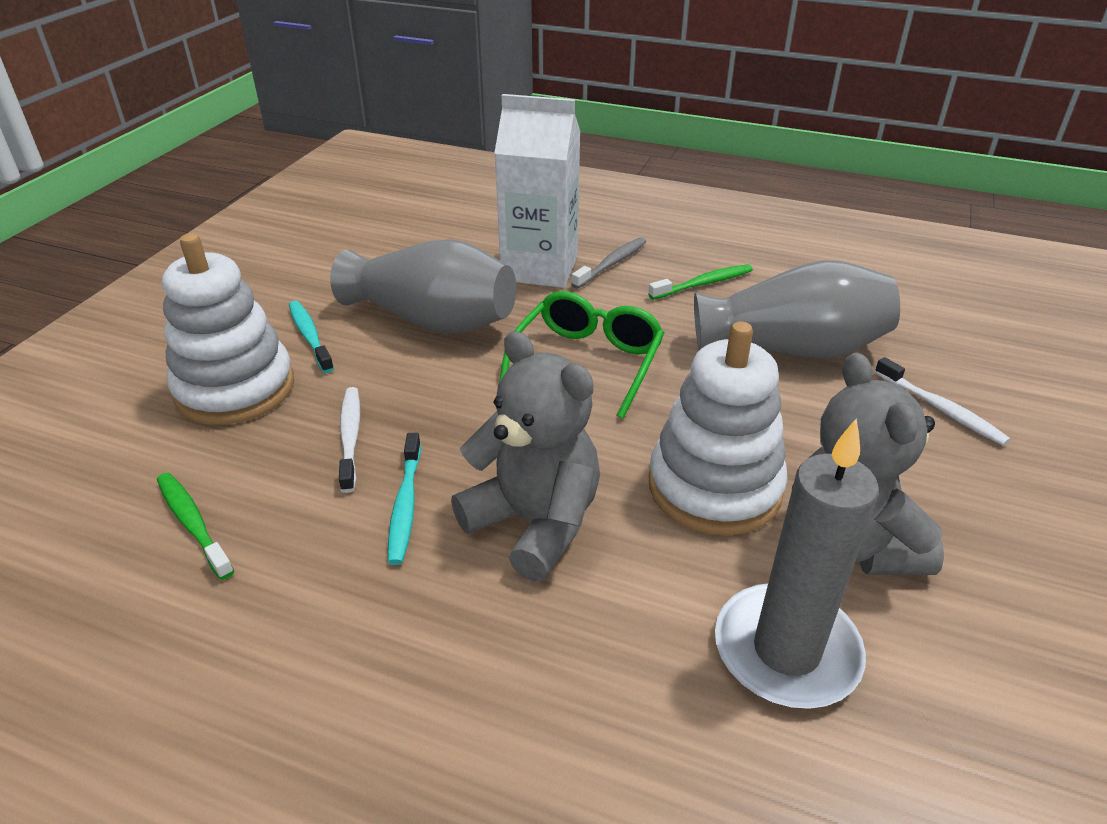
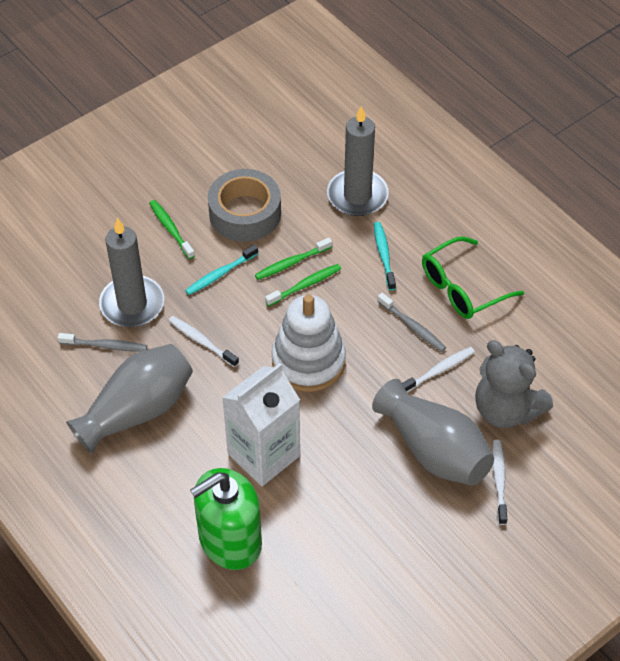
green soap dispenser: none = 0 -> [190,468,262,570] = 1
green toothbrush: [157,473,234,580] [648,264,753,300] = 2 -> [149,200,195,259] [255,238,332,280] [265,264,341,306] = 3
grey candle: [715,418,879,709] = 1 -> [99,218,164,327] [327,106,389,216] = 2
grey tape: none = 0 -> [208,169,281,242] = 1
grey teddy bear: [451,331,600,582] [792,352,944,575] = 2 -> [475,340,553,428] = 1
grey toothbrush: [571,237,647,289] = 1 -> [58,333,147,352] [377,293,446,352] = 2
white stacking toy: [162,233,294,425] [649,321,788,536] = 2 -> [271,294,346,392] = 1
white toothbrush: [339,387,360,493] [875,357,1010,446] = 2 -> [169,316,239,367] [402,347,475,392] [492,440,507,525] = 3

